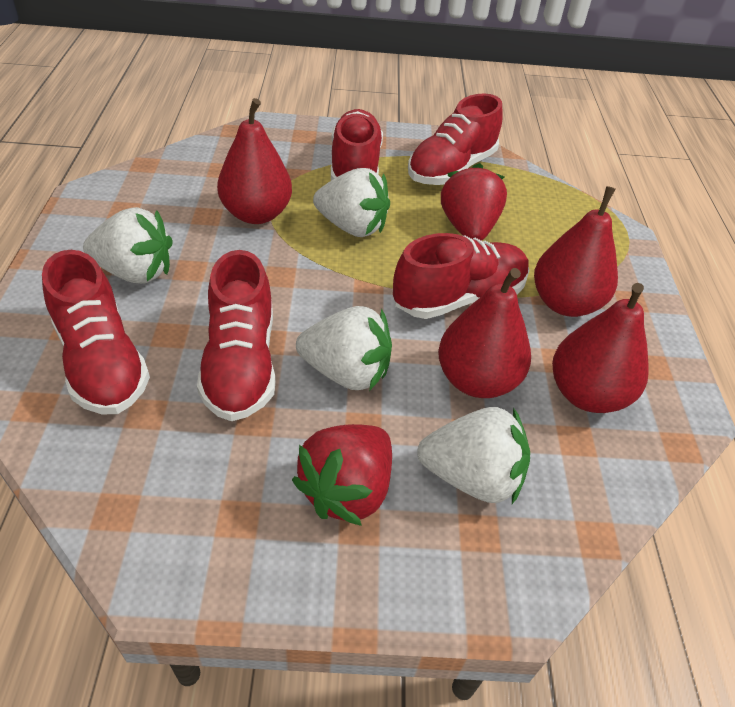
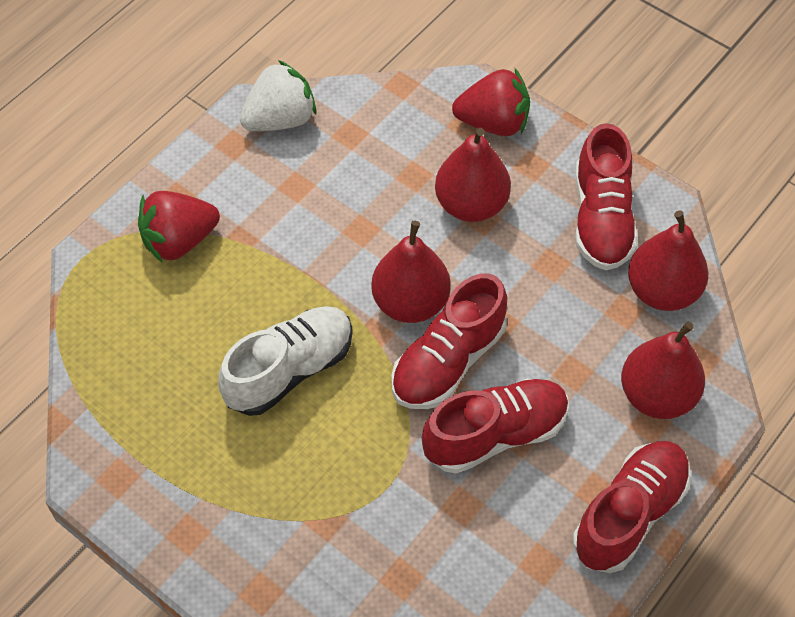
red shoe: [42,250,150,414] [197,250,275,421] [331,109,383,180] [393,233,530,319] [408,93,503,185] = 5 -> [391,273,507,409] [422,378,569,473] [573,441,691,573] [575,123,638,271] = 4
white shoe: none = 0 -> [218,306,353,416] = 1
white strawberry: [83,207,173,284] [296,306,392,391] [313,168,390,237] [417,407,530,504] = 4 -> [240,60,316,131] = 1

